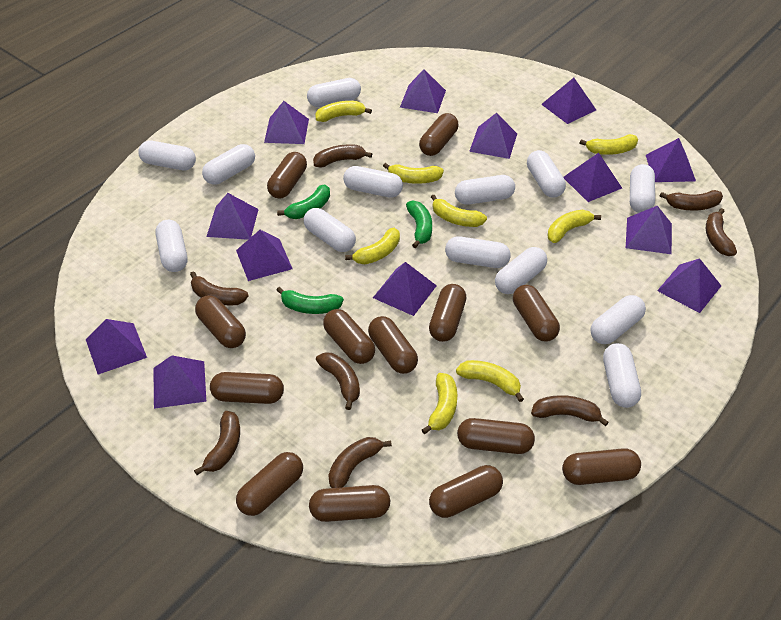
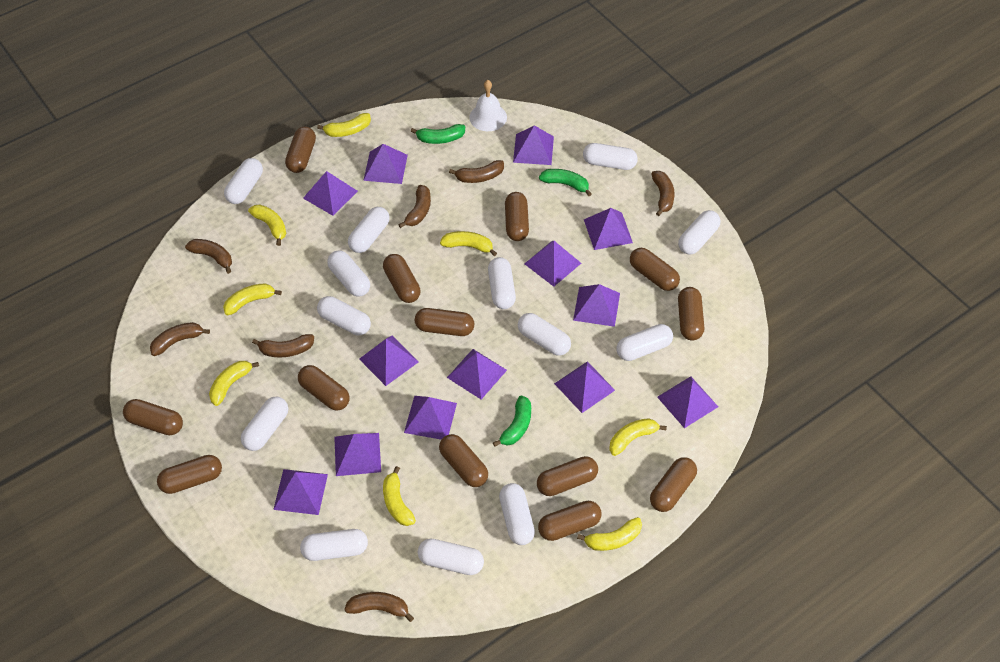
brown banana: [190,271,249,306] [194,411,240,475] [313,144,372,168] [316,353,360,410] [328,437,392,488] [531,395,609,426] [660,190,723,211] [706,208,737,256] = 8 -> [150,322,210,356] [185,239,232,274] [252,334,314,357] [344,592,414,622] [398,185,431,228] [449,160,504,183] [651,171,675,216] = 7
white bell: none = 0 -> [469,80,507,131] = 1

